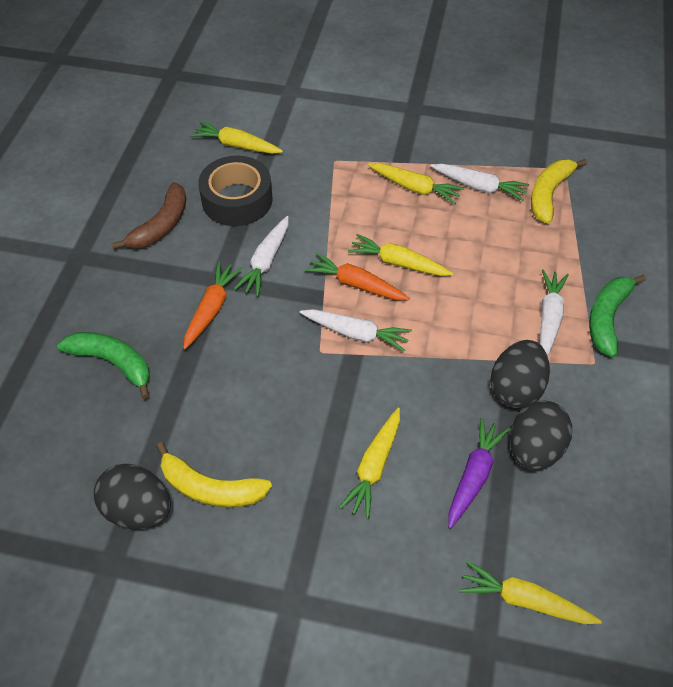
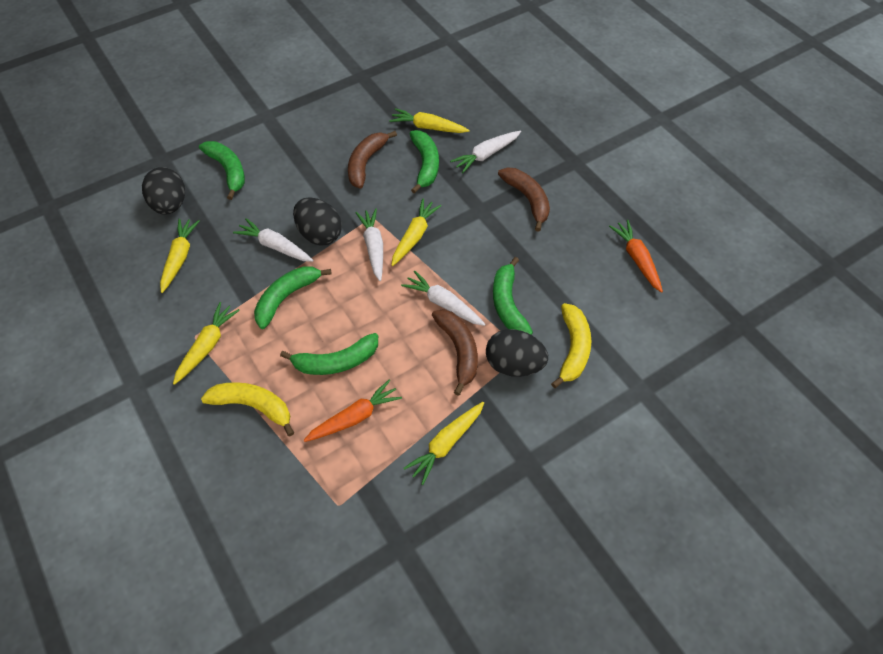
black tape: [198,156,273,226] = 1 -> none = 0
brown banana: [111,182,186,250] = 1 -> [348,131,397,189] [432,309,478,396] [498,167,550,232] = 3
green banana: [57,332,150,399] [589,275,646,357] = 2 -> [199,141,245,200] [254,266,332,329] [280,333,378,375] [410,130,439,194] [493,257,533,335] = 5
purple carrot: [448,418,510,529] = 1 -> none = 0

